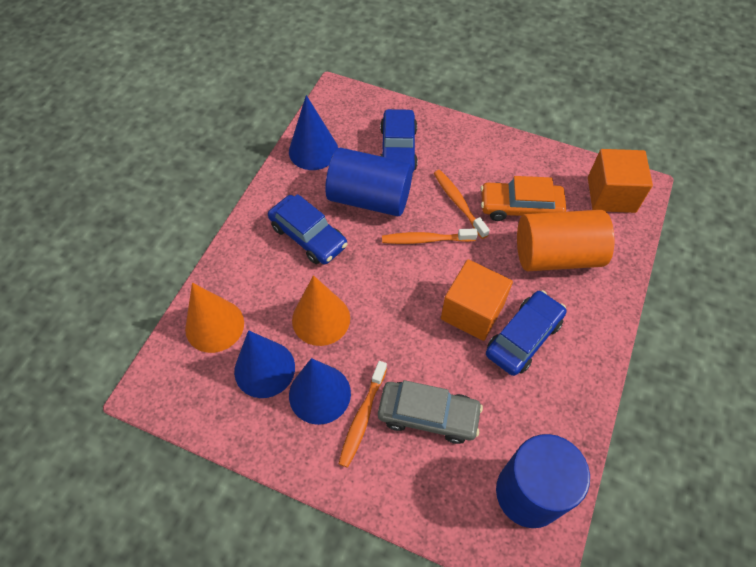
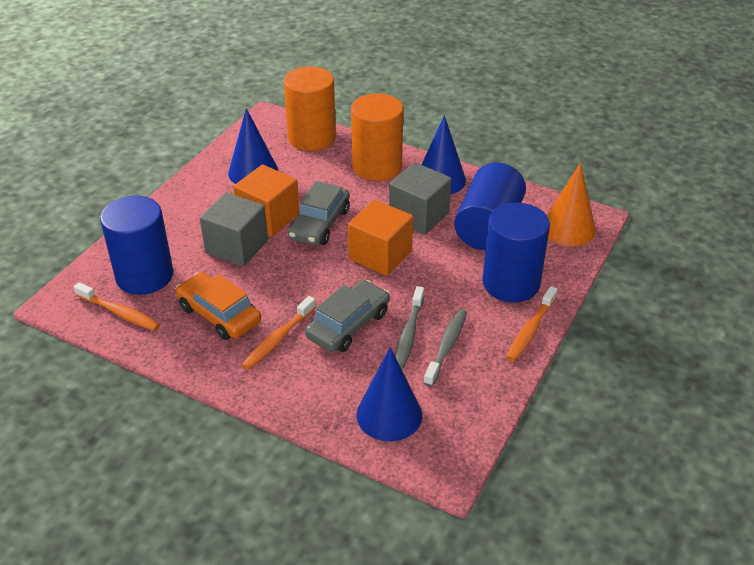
blue car: [268,194,347,264] [380,109,418,172] [486,290,566,376] = 3 -> none = 0
blue cylinder: [325,148,413,216] [496,434,590,528] = 2 -> [100,196,173,295] [454,162,526,250] [482,203,550,302] = 3
grey car: [378,380,483,444] = 1 -> [288,181,350,246] [305,280,390,352] = 2
grey cube: none = 0 -> [200,192,268,266] [389,163,452,235] = 2
grey toothbrush: none = 0 -> [395,286,425,369] [424,309,467,387] = 2
orange cone: [185,283,244,353] [292,275,350,346] = 2 -> [547,163,596,246] = 1
orange cylinder: [517,210,614,271] = 1 -> [284,66,336,151] [351,93,403,181] = 2

